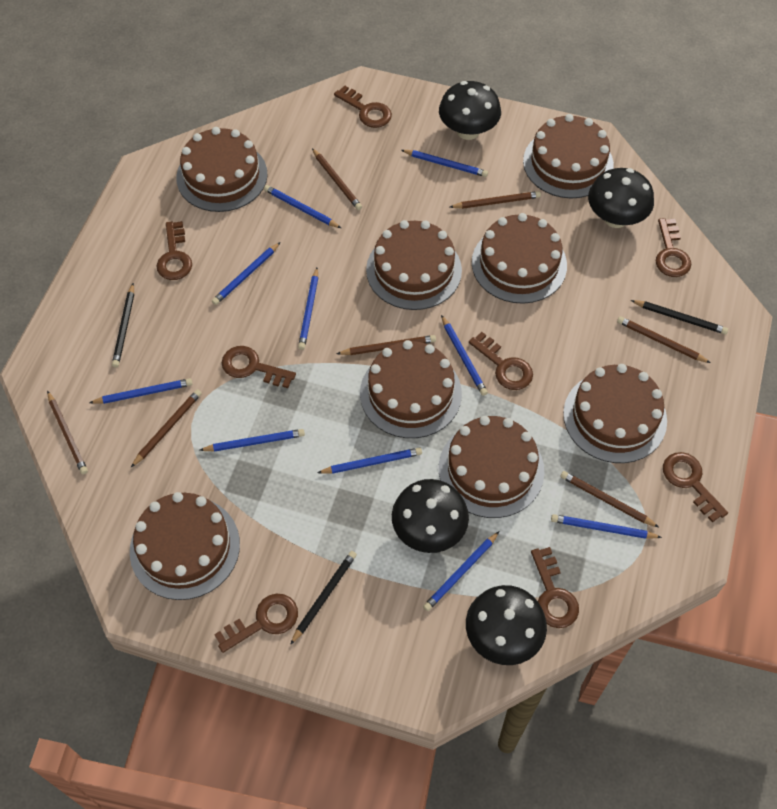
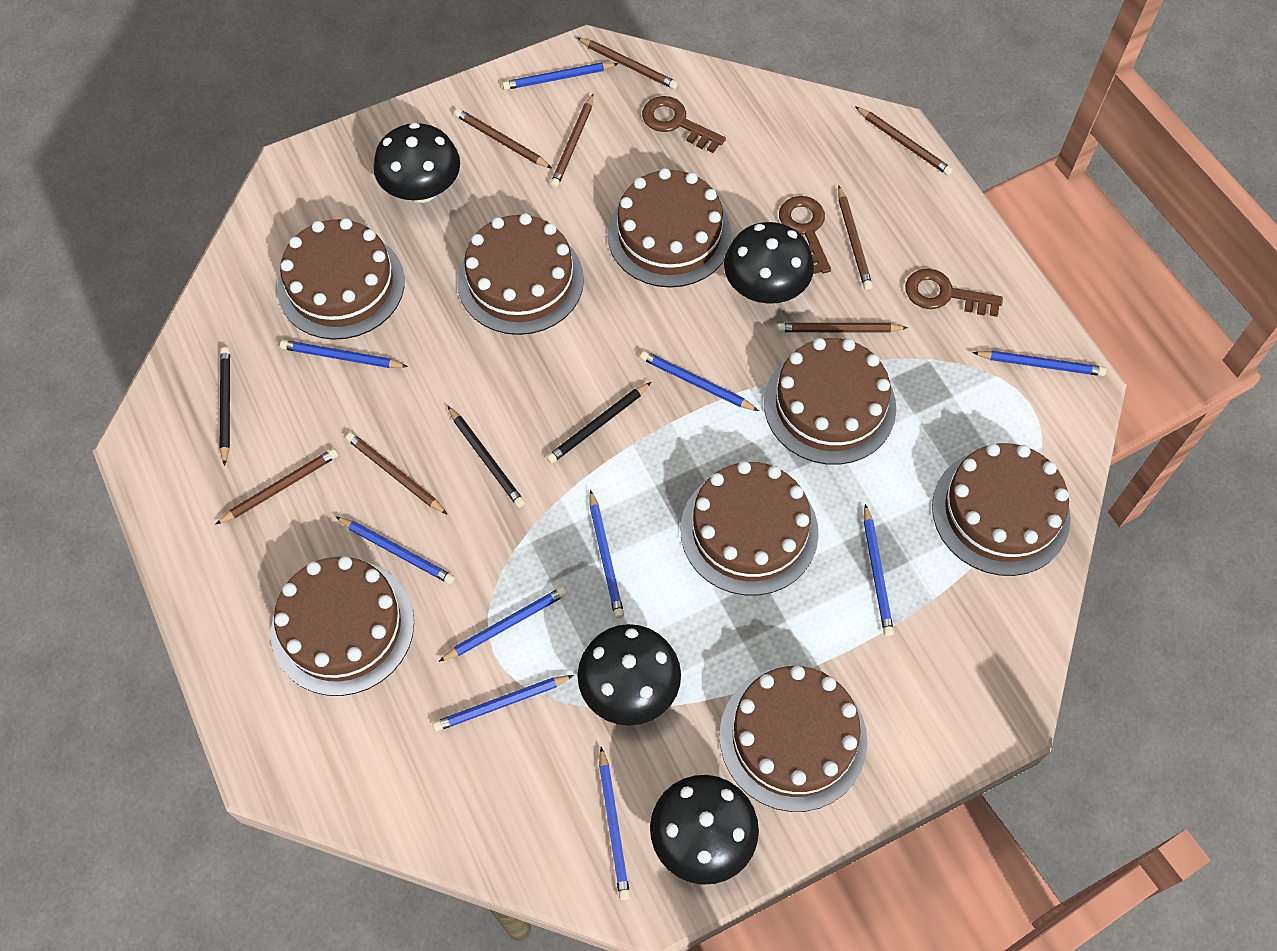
brown key: [156,221,192,280] [214,594,298,653] [222,346,296,388] [334,85,392,128] [469,332,533,390] [531,547,579,628] [656,218,691,277] [663,452,728,523] = 8 -> [642,96,726,153] [779,196,831,274] [905,269,1003,317] = 3
brown pencil: [47,391,88,475] [131,389,202,467] [312,148,362,210] [336,335,436,355] [450,191,541,209] [560,471,659,527] [617,316,711,363] = 7 -> [215,448,338,525] [346,432,448,515] [454,109,552,168] [550,93,594,188] [577,38,678,89] [777,323,908,333] [838,186,873,290] [855,106,953,176] = 8

